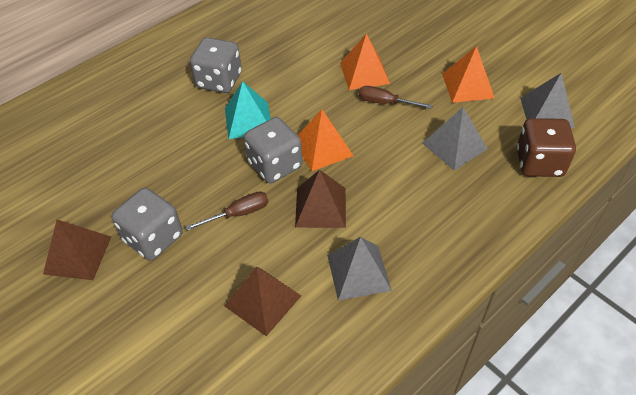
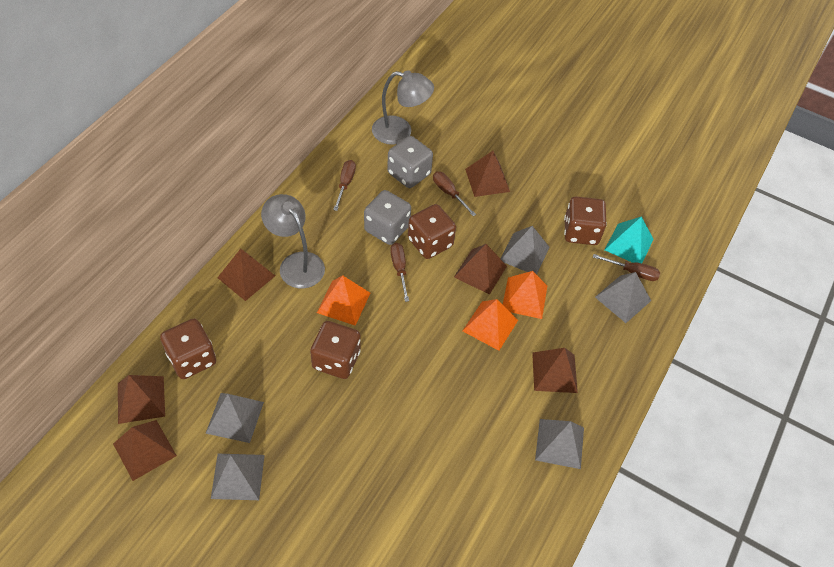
brown dice: [517,118,576,177] = 1 -> [160,319,216,379] [310,321,361,379] [408,204,456,259] [564,197,607,245] = 4
brown pyramid: [43,220,111,280] [225,267,301,336] [295,170,346,228] = 3 -> [113,420,177,481] [118,375,165,424] [217,249,275,301] [454,244,507,295] [465,151,510,197] [532,348,578,393] = 6
brown screwdriver: [185,191,268,231] [359,86,433,109] = 2 -> [333,160,356,211] [390,243,409,302] [433,171,476,216] [593,254,660,281] = 4
grey dice: [111,188,183,260] [190,37,242,93] [244,117,303,183] = 3 -> [364,190,411,245] [387,136,433,188] = 2
grey lamp: none = 0 -> [261,194,325,288] [372,70,434,145] = 2
grey pyramid: [327,237,392,300] [422,107,488,171] [520,73,575,128] = 3 -> [205,393,264,443] [211,454,265,500] [501,226,550,275] [535,419,584,469] [595,272,651,323] = 5

